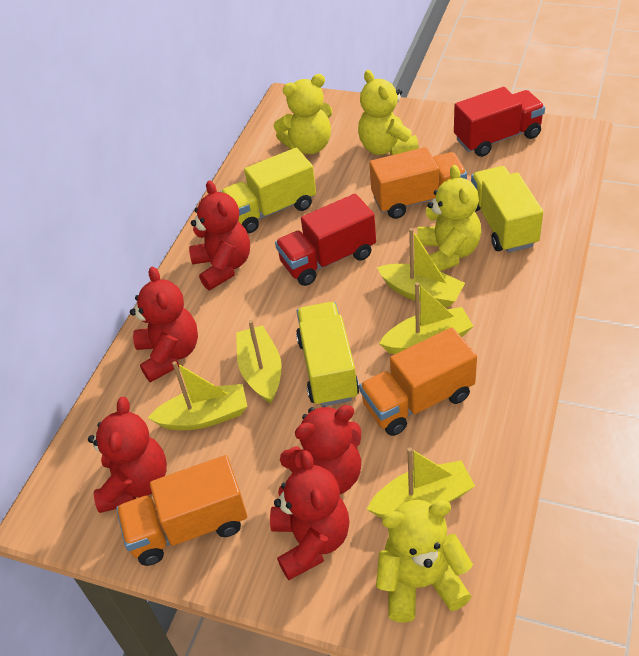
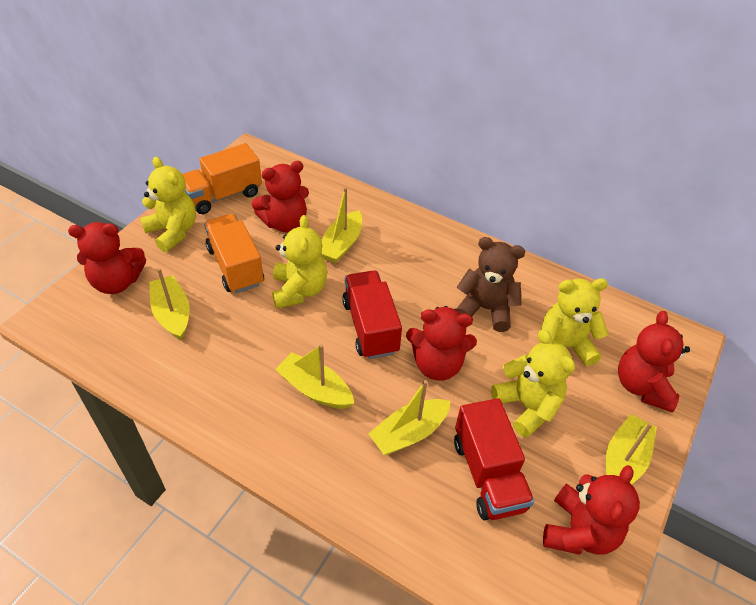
brown teddy bear: none = 0 -> [456,237,525,332] = 1
orange truck: [116,455,247,566] [359,327,477,436] [369,147,467,219] = 3 -> [182,143,262,214] [204,214,264,293] = 2
yellow truck: [220,148,316,233] [296,302,359,407] [471,166,543,253] = 3 -> none = 0

